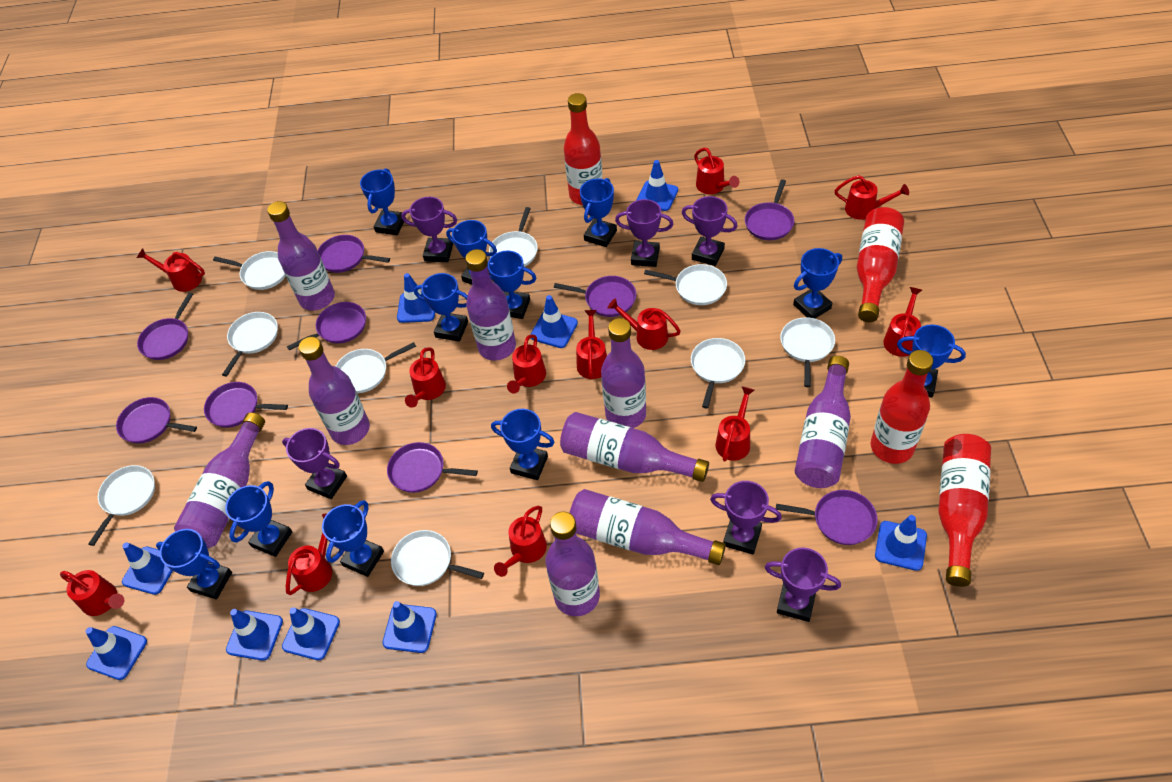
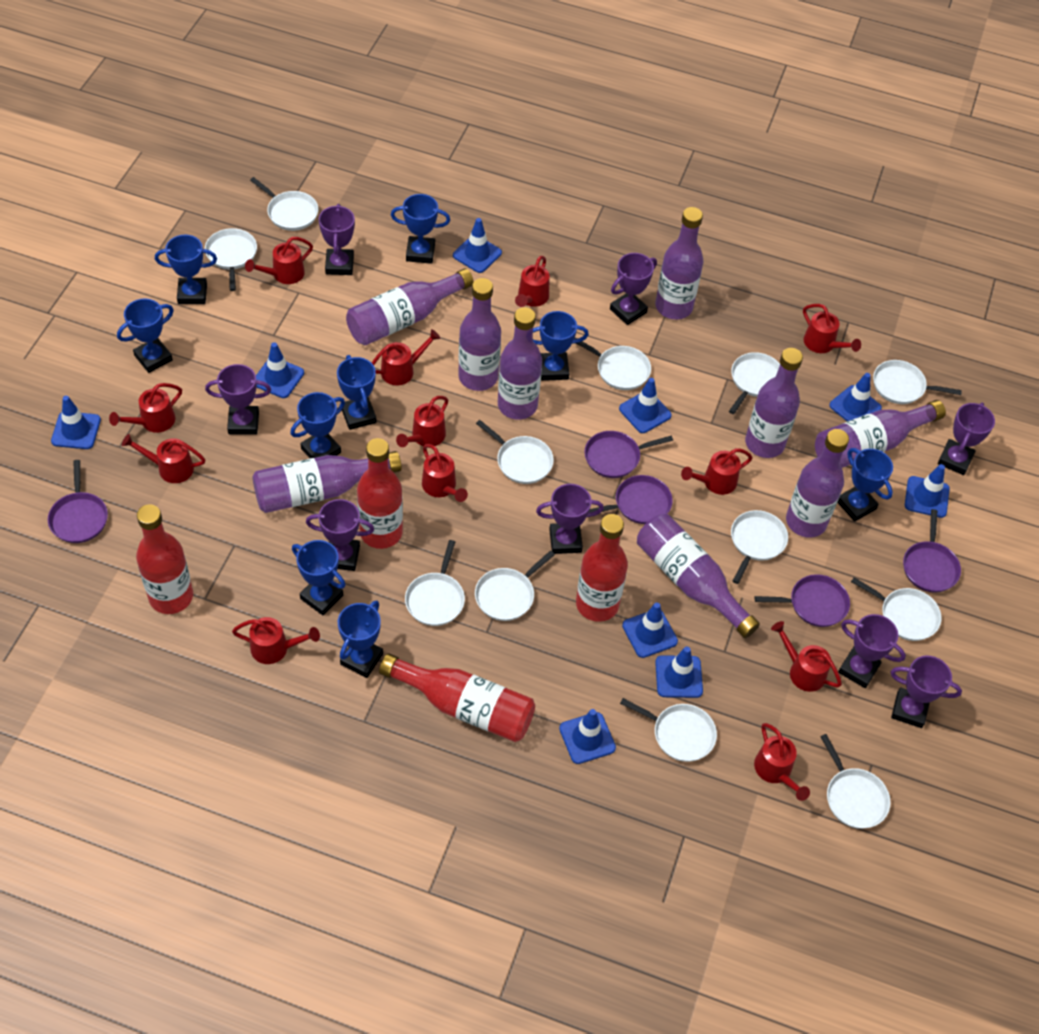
blue trophy: [156,529,232,599] [225,481,292,557] [322,500,384,577] [360,168,406,235] [414,273,468,342] [446,220,497,285] [487,250,536,319] [491,409,555,480] [580,178,617,247] [793,248,842,319] [897,324,966,398] = 11 -> [117,299,174,373] [155,235,217,304] [290,392,345,458] [292,540,346,615] [337,355,376,430] [338,600,383,678] [391,194,450,264] [533,311,589,381] [837,448,893,522] = 9
purple pan: [116,397,197,444] [137,292,193,360] [204,382,288,428] [287,302,366,351] [317,235,390,273] [387,442,478,493] [554,276,636,317] [745,179,794,240] [776,490,878,545] = 9 -> [48,460,108,543] [584,431,673,478] [589,475,673,524] [754,574,850,627] [903,509,961,593] = 5
purple trophy: [282,428,347,499] [401,197,457,262] [615,199,673,267] [682,196,738,266] [710,481,782,555] [765,547,841,622] = 6 -> [205,364,271,435] [306,499,374,571] [319,204,355,275] [536,484,604,554] [610,253,657,325] [838,614,906,688] [891,656,962,728] [938,402,995,475] = 8
white pan: [88,465,155,546] [213,251,286,290] [222,312,278,376] [335,342,416,393] [391,530,484,586] [489,207,538,267] [644,264,727,305] [691,338,745,408] [780,317,835,387] = 9 -> [205,228,257,291] [250,177,318,231] [405,540,465,626] [475,551,555,621] [476,420,554,484] [574,337,651,390] [620,698,717,762] [729,352,780,414] [731,510,788,584] [820,734,891,829] [851,577,941,641] [873,360,962,404] = 12

